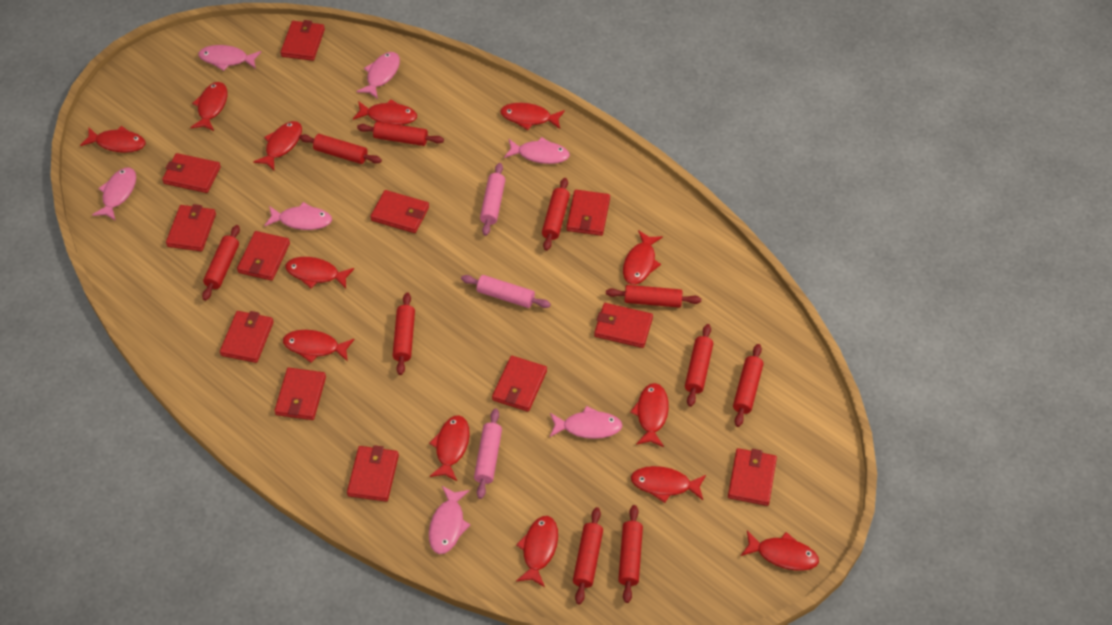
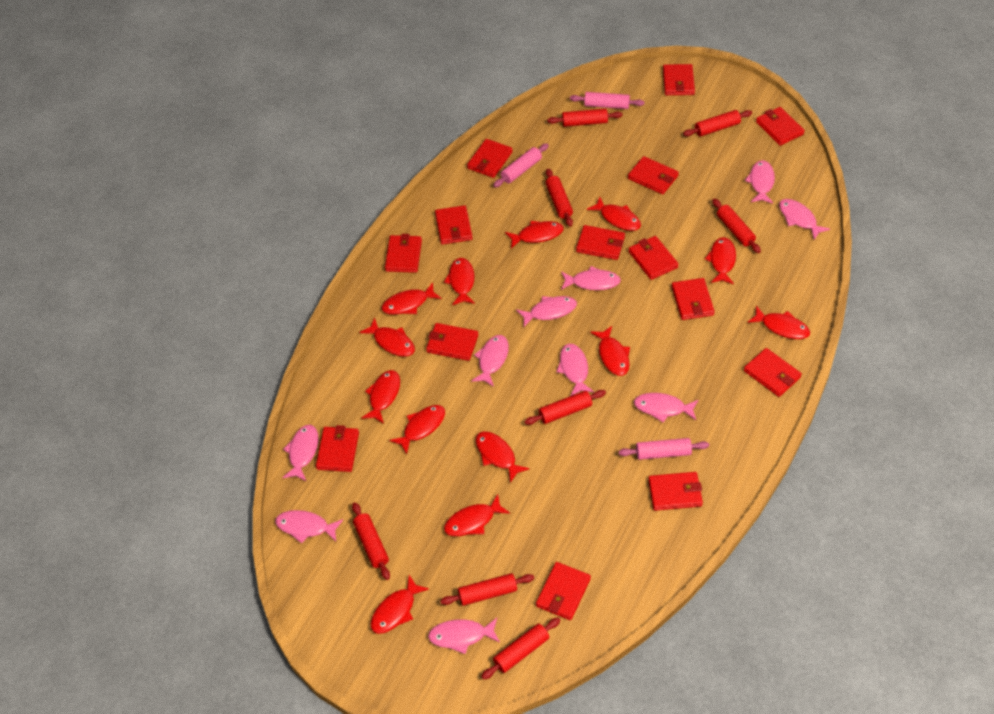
pink fish: [92,168,136,221] [198,45,261,71] [264,202,332,230] [356,52,400,99] [429,486,471,554] [504,137,570,164] [550,406,623,439] = 7 -> [275,510,343,543] [282,425,318,481] [428,618,500,654] [471,335,509,387] [516,296,577,327] [556,344,594,396] [561,266,621,290] [634,393,698,422] [745,160,775,204] [779,199,830,240] = 10
red rolling pin: [202,225,240,301] [299,134,382,164] [357,121,444,146] [393,292,415,375] [542,178,570,251] [573,507,603,604] [606,285,701,308] [618,505,643,603] [685,324,713,407] [733,344,763,427] = 10 -> [352,502,390,580] [440,573,534,606] [481,617,561,680] [524,390,606,425] [546,169,573,226] [547,109,623,127] [683,110,752,137] [712,199,761,253] = 8
red wallet: [162,153,221,193] [166,204,216,251] [220,311,274,363] [237,231,290,281] [274,368,326,420] [281,20,325,61] [347,445,399,502] [370,190,429,233] [492,356,547,412] [567,190,610,236] [594,303,653,348] [728,448,777,506] = 12 -> [316,425,359,472] [385,234,422,273] [426,323,478,361] [435,205,473,245] [467,139,513,178] [536,562,591,620] [576,225,625,260] [628,156,679,194] [629,236,679,280] [648,472,703,511] [663,64,695,95] [672,278,715,320] [744,348,802,397] [756,107,805,146] = 14

